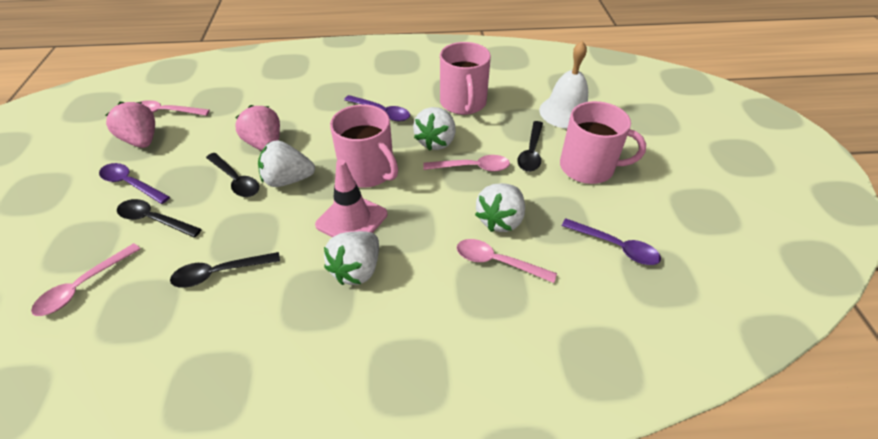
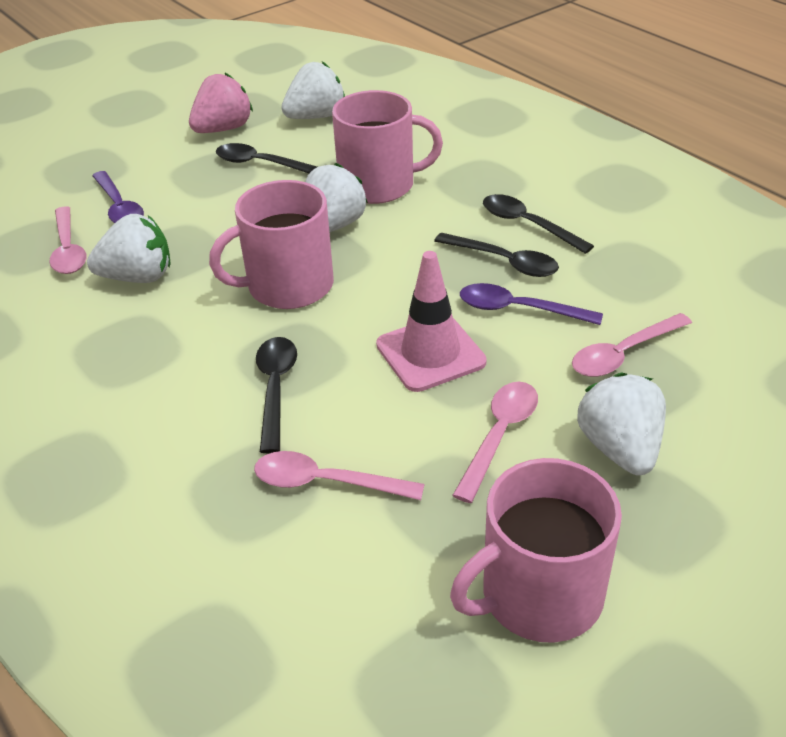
pink strawberry: [106,102,155,148] [235,105,280,151] = 2 -> [189,73,253,133] = 1
purple spoon: [99,163,170,204] [344,95,410,121] [562,219,661,265] = 3 -> [92,171,144,223] [460,283,603,325] = 2
white bell: [539,41,588,129] = 1 -> none = 0

